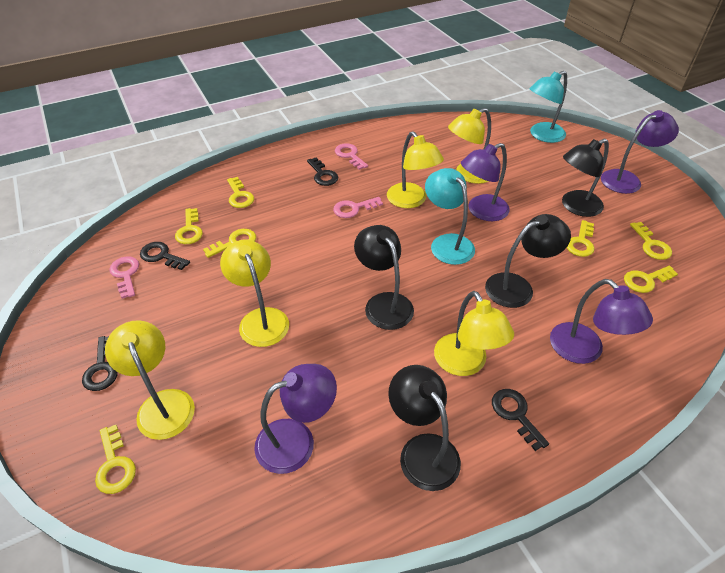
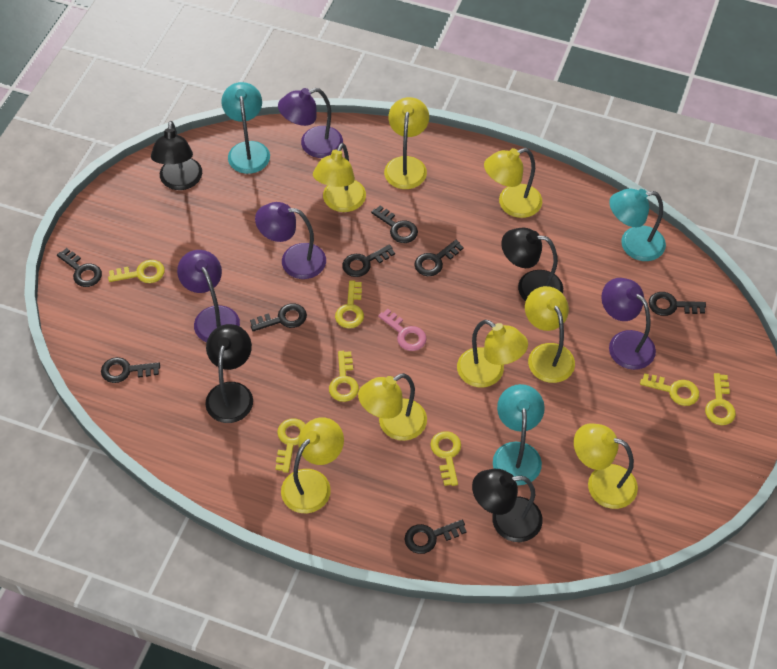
black key: [82,336,118,391] [140,242,190,270] [307,157,338,186] [492,389,549,451] = 4 -> [57,248,102,287] [101,357,160,383] [250,303,307,331] [342,244,395,277] [371,206,418,243] [405,520,467,554] [414,240,464,276] [649,292,706,316] = 8
pink key: [109,256,139,299] [333,197,383,218] [335,143,368,170] = 3 -> [378,309,427,351] = 1
turquoise lamp: [425,168,475,265] [529,71,567,143] = 2 -> [221,82,270,174] [493,384,545,485] [609,188,666,261] = 3
yellow lamp: [105,320,195,440] [220,240,289,347] [387,131,444,208] [434,291,514,376] [448,108,491,184] = 5 -> [281,417,344,513] [313,143,366,212] [358,373,427,441] [384,97,429,189] [457,320,528,387] [484,148,542,218] [525,286,575,383] [574,424,638,509] = 8

